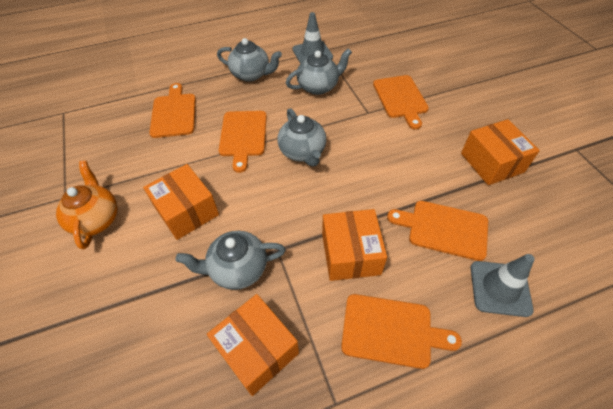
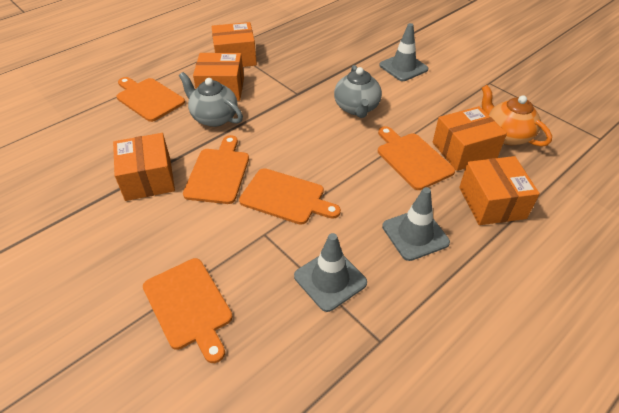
grey teapot: [176,231,286,290] [217,38,282,82] [278,108,326,167] [286,48,352,95] = 4 -> [179,72,243,127] [334,65,382,118] = 2
grey traffic cone: [293,12,333,64] [471,254,535,317] = 2 -> [294,233,367,312] [379,23,428,81] [382,187,450,261] = 3
orange box: [143,164,219,240] [207,294,299,396] [322,209,387,281] [461,119,540,185] = 4 -> [113,133,175,201] [193,53,244,101] [212,22,257,67] [433,106,507,171] [459,156,540,225] = 5

